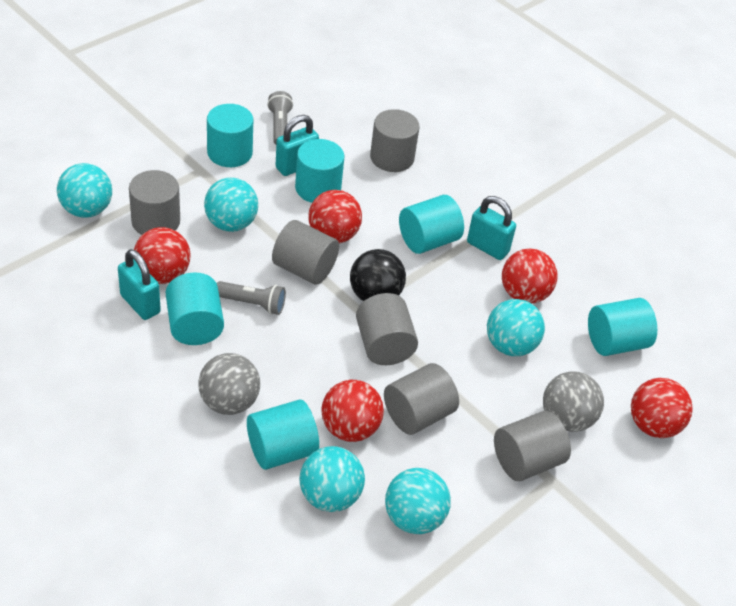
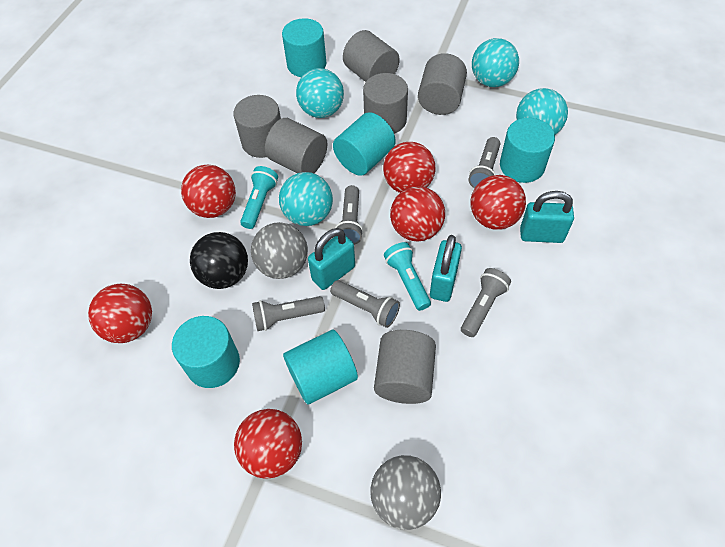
grey flashlight: [217,281,286,315] [267,91,293,145] = 2 -> [252,296,325,331] [330,280,400,328] [335,185,363,245] [461,268,511,337] [468,137,501,189] = 5
red ball: [134,227,191,284] [308,190,362,243] [321,380,384,442] [502,249,558,304] [631,378,693,438] = 5 -> [88,284,152,343] [181,165,236,218] [234,409,302,478] [383,142,435,193] [390,186,445,242] [470,175,526,230] = 6
turquoise ball: [57,163,112,218] [204,178,258,232] [300,446,365,512] [385,468,451,534] [487,299,545,356] = 5 -> [279,172,333,226] [296,68,344,118] [472,38,519,87] [516,88,568,135] = 4
turquoise cylinder: [166,273,224,345] [207,104,253,167] [247,400,319,470] [295,139,344,203] [399,195,464,254] [588,298,657,356] = 6 -> [172,316,240,388] [282,18,326,77] [283,330,358,405] [333,112,396,176] [500,118,555,183] = 5
turquoise flashlight: none = 0 -> [240,166,278,229] [384,242,431,311] = 2

